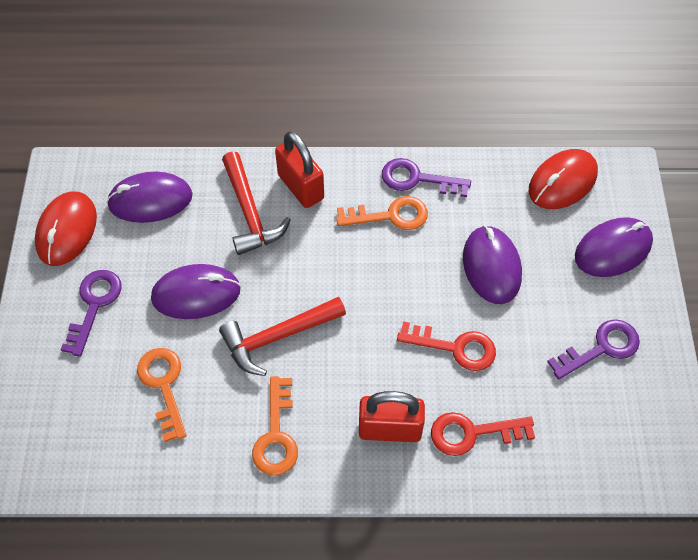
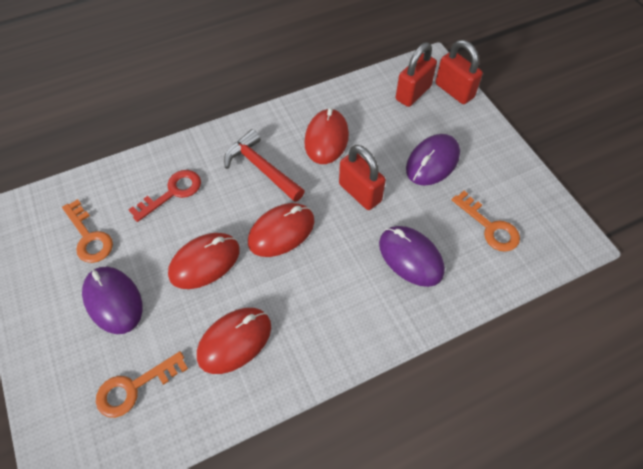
purple key: [60,270,122,357] [382,158,471,197] [547,319,640,380] = 3 -> none = 0
purple mouse: [106,172,193,223] [151,264,241,319] [463,225,522,304] [575,217,653,277] = 4 -> [82,267,143,334] [379,226,445,287] [406,134,460,186] = 3
red hammer: [219,297,346,376] [222,151,291,255] = 2 -> [224,129,305,202] = 1
red key: [397,321,496,371] [431,412,535,456] = 2 -> [128,170,201,222] = 1
red mouse: [35,192,97,266] [529,149,598,209] = 2 -> [168,233,240,289] [197,308,271,374] [248,203,314,257] [304,108,349,164] = 4
red padlock: [275,131,324,208] [359,391,425,442] = 2 -> [339,145,386,210] [396,42,437,107] [436,40,483,104] = 3

